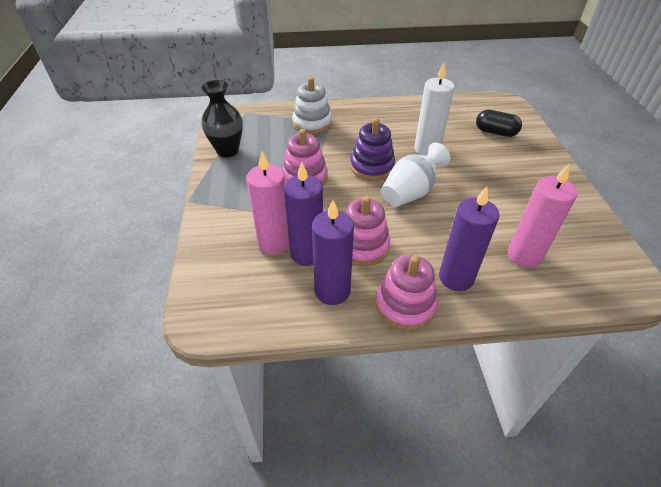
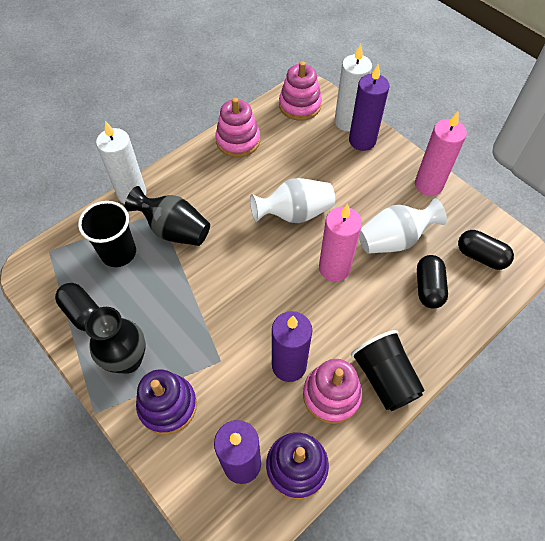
black capsule: [476,110,522,137] = 1 -> [55,283,99,331] [417,255,448,309] [458,230,514,270] = 3
black cup: none = 0 -> [78,201,136,267] [351,330,425,411] = 2
black vase: [201,80,243,157] = 1 -> [85,307,146,374] [125,186,210,246] = 2
purple stacking toy: [350,118,395,181] = 1 -> [136,369,197,435] [266,433,329,500] = 2
white candle: [414,63,455,156] = 1 -> [96,121,146,204] [335,44,372,131] = 2
white stacking toy: [292,77,332,135] = 1 -> none = 0
white vase: [381,143,451,207] = 1 -> [250,178,335,223] [359,198,447,254] = 2

